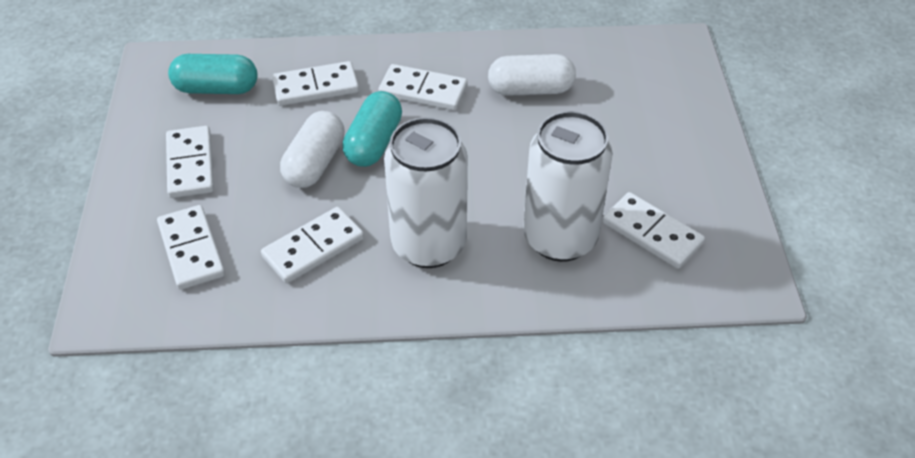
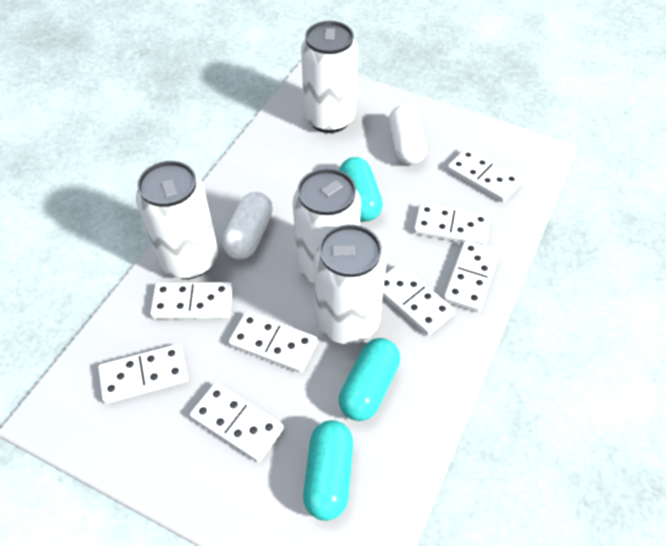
turquoise capsule: [168,54,257,94] [342,91,402,167] = 2 -> [303,420,353,521] [339,157,383,221] [339,338,400,421] = 3
white can: [384,117,468,268] [523,111,613,262] = 2 -> [136,161,218,279] [293,168,361,283] [301,21,358,133] [313,224,386,344] = 4
white domino: [157,205,225,290] [166,126,214,198] [261,207,364,283] [272,61,359,106] [378,64,468,111] [603,192,705,269] = 6 -> [98,344,188,404] [150,282,233,319] [190,383,284,462] [228,311,318,373] [383,264,455,336] [414,203,490,246] [443,241,499,312] [447,148,522,202] = 8

